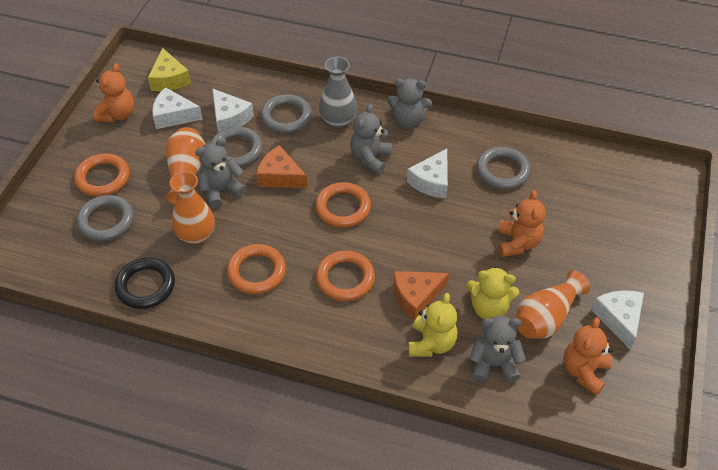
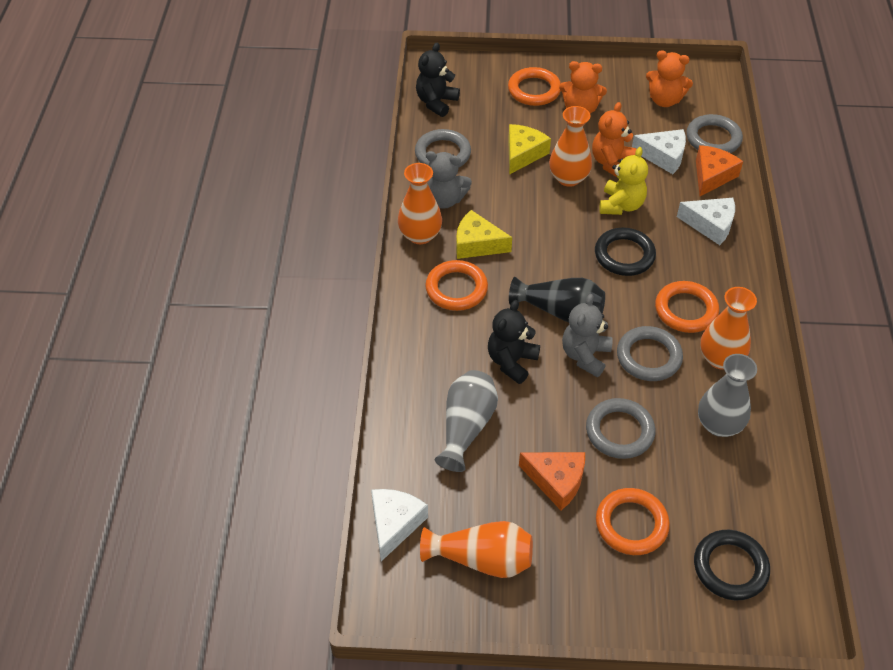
black ring: [115,258,175,309] = 1 -> [595,228,656,276] [694,530,770,600] = 2
black teddy bear: none = 0 -> [416,43,460,117] [488,300,540,384] = 2
black vase: none = 0 -> [509,277,605,322] = 1
grey teddy bear: [195,138,246,208] [350,104,392,174] [387,78,432,128] [469,316,526,383] = 4 -> [426,151,472,209] [562,294,613,377] = 2
grey vase: [319,57,357,128] = 1 -> [435,370,498,472] [698,354,757,437] = 2
orange vase: [166,127,205,205] [170,171,215,244] [516,270,590,339] = 3 -> [398,163,442,244] [420,521,533,578] [549,106,592,187] [700,287,757,370] = 4
white cheese: [152,87,203,129] [212,88,254,132] [407,149,448,198] [591,290,644,350] = 4 -> [371,489,428,561] [632,129,686,174] [677,198,735,245] = 3
yellow cheese: [148,48,191,91] = 1 -> [456,210,512,259] [508,124,551,175] = 2
yellow teddy bear: [408,293,457,357] [466,266,519,319] = 2 -> [600,147,648,215] = 1

